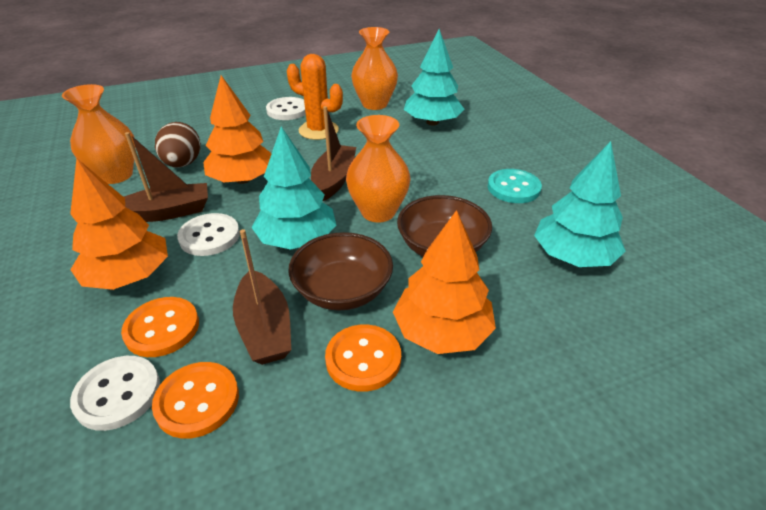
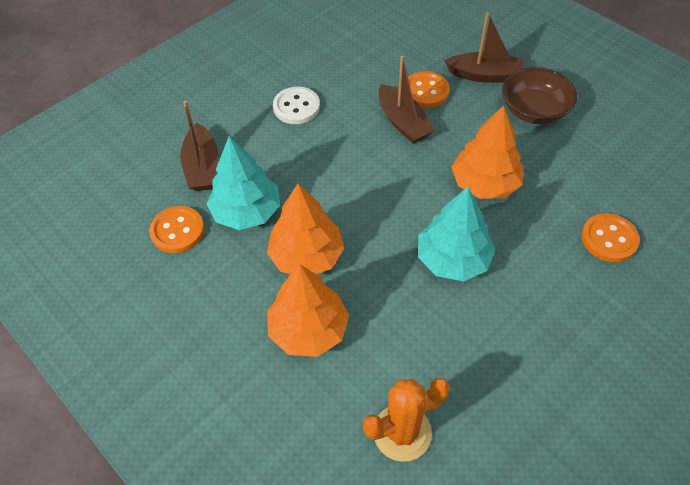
brown bowl: [288,232,393,310] [397,195,492,257] = 2 -> [502,67,577,124] = 1
brown egg: [155,122,201,168] = 1 -> none = 0
orange vase: [62,84,136,184] [346,115,411,222] [351,27,398,110] = 3 -> none = 0
turquoise button: [488,169,542,203] = 1 -> none = 0
turquoise tree: [251,126,337,250] [404,29,464,126] [534,141,626,267] = 3 -> [207,136,280,230] [418,187,496,282] = 2
white button: [70,356,160,431] [177,213,240,256] [266,97,306,120] = 3 -> [273,87,320,124] = 1

